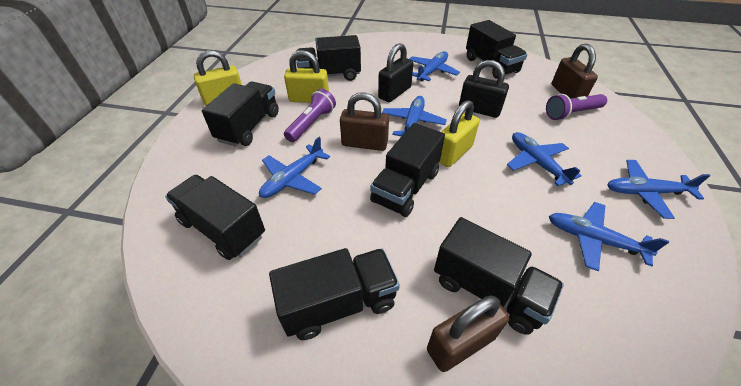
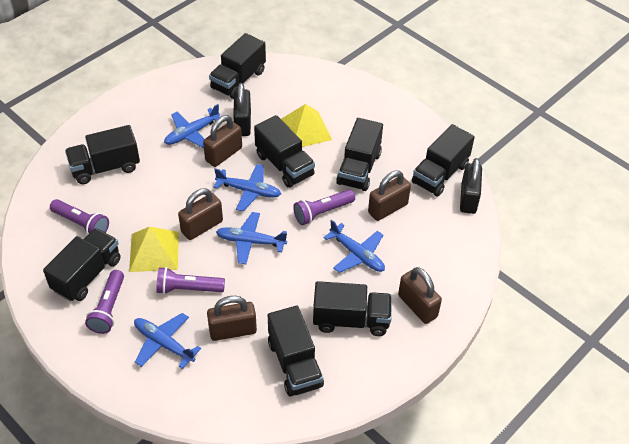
black truck: [165,175,265,260] [202,82,279,147] [269,248,400,340] [296,35,361,81] [370,123,445,217] [434,217,564,334] [466,20,527,79] = 7 -> [43,228,121,302] [65,125,140,184] [209,33,266,99] [254,115,315,188] [268,305,324,397] [313,281,392,336] [336,118,383,191] [412,124,475,197] = 8
blue plane: [259,137,330,198] [382,96,447,137] [409,51,460,81] [507,132,582,186] [549,202,669,271] [608,160,710,219] = 6 -> [134,313,201,369] [164,104,220,148] [214,164,281,211] [216,212,287,264] [324,220,385,273] = 5
brown padlock: [340,92,389,151] [427,295,510,372] [552,43,598,99] = 3 -> [178,188,223,240] [203,115,242,167] [207,296,257,341] [368,171,411,221] [398,267,442,324] = 5
purple flashlight: [284,89,336,142] [546,94,607,120] = 2 -> [50,199,109,235] [85,270,124,334] [156,267,225,294] [293,190,355,225] = 4
yellow padlock: [194,50,242,106] [284,50,329,103] [439,100,480,167] = 3 -> none = 0
yellow pyramid: none = 0 -> [129,227,179,272] [281,104,332,147] = 2

